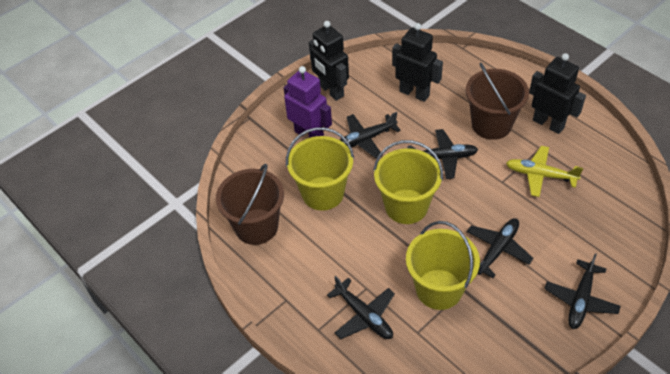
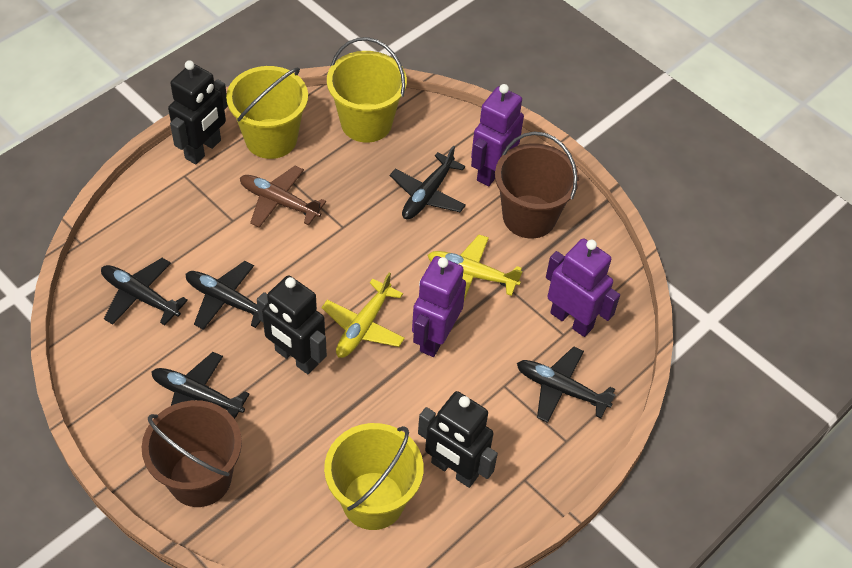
brown plane: none = 0 -> [240,166,326,228] = 1
purple robot: [284,66,332,138] = 1 -> [412,256,466,357] [471,84,524,187] [546,238,620,337] = 3
yellow plane: [506,146,583,197] = 1 -> [321,273,405,358] [428,235,523,300] = 2

